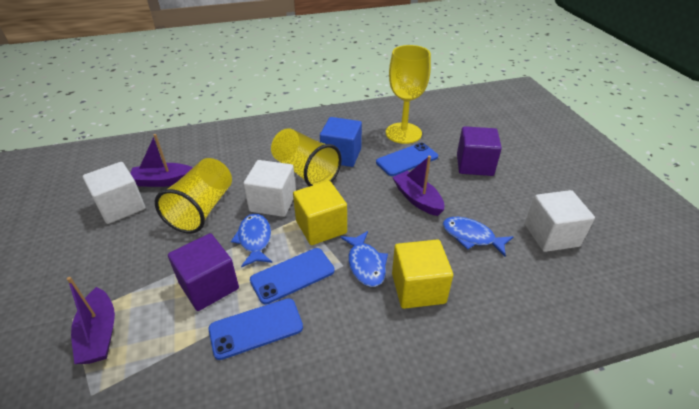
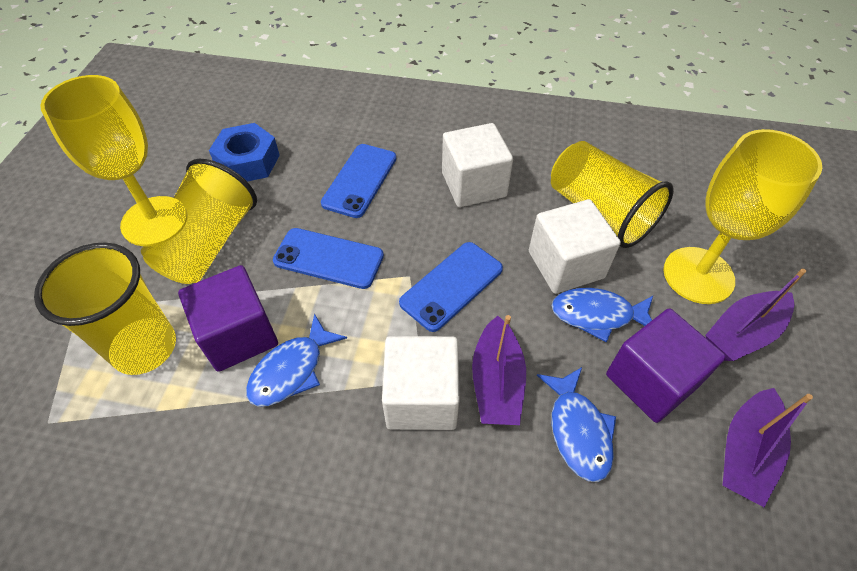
blue cube: [320,117,362,167] = 1 -> none = 0
blue nut: none = 0 -> [209,123,280,182] = 1
yellow cube: [293,181,347,245] [392,239,453,309] = 2 -> none = 0
yellow cup: [155,158,232,234] [271,128,342,187] = 2 -> [34,242,176,375] [141,159,257,284] [551,141,674,248] = 3
yellow goblet: [386,45,431,144] = 1 -> [40,75,173,246] [663,129,822,304] = 2

